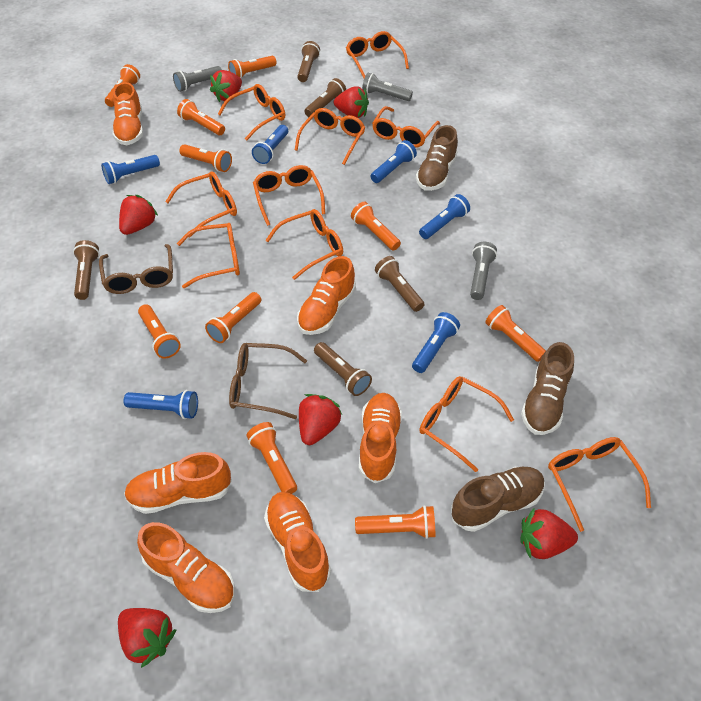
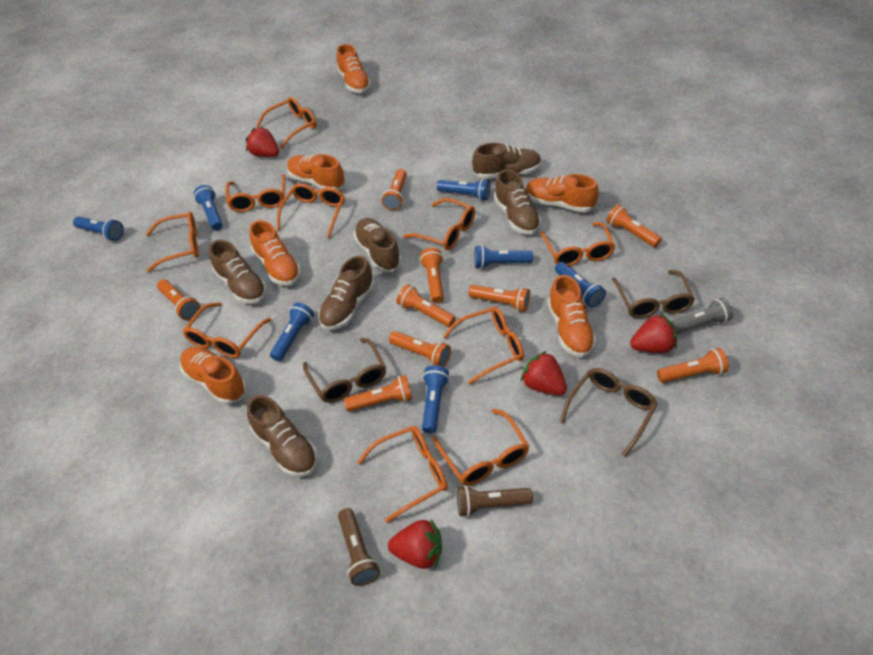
blue flashlight: [101,155,160,184] [124,390,198,419] [252,125,288,164] [370,140,417,183] [412,312,460,373] [419,194,470,239] = 6 -> [73,217,124,241] [194,185,222,230] [270,303,314,361] [422,365,449,433] [437,179,490,201] [474,245,533,269] [555,262,606,308] = 7
brown flashlight: [73,240,99,300] [297,41,320,82] [304,78,346,117] [314,342,372,396] [375,256,424,312] = 5 -> [338,508,380,586] [457,485,533,517] = 2
brown glasses: [99,244,173,294] [229,343,307,419] = 2 -> [303,338,386,403] [560,368,657,457] [612,270,695,318] = 3
brown shoe: [416,125,458,191] [451,467,545,532] [521,342,574,435] = 3 -> [209,240,267,304] [247,395,318,477] [318,256,375,330] [353,218,402,272] [472,143,542,179] [494,169,541,235] = 6
grey flashlight: [173,66,222,92] [362,73,413,101] [470,242,497,300] = 3 -> [671,298,733,334] = 1
orange flashlight: [105,64,140,107] [138,304,181,359] [177,99,225,135] [179,144,232,172] [205,292,261,343] [228,56,277,78] [247,422,297,494] [351,202,401,251] [355,505,436,539] [485,305,546,362] = 10 -> [157,279,200,320] [344,375,413,412] [382,169,407,210] [389,331,451,367] [397,284,456,327] [420,248,444,303] [468,285,530,312] [606,204,662,247] [657,348,729,383] = 9
red strawberry: [118,608,176,668] [119,195,158,235] [210,70,242,102] [299,394,342,445] [334,86,369,118] [520,508,578,559] = 6 -> [246,126,279,157] [388,519,442,569] [520,351,567,395] [630,313,677,353] = 4

